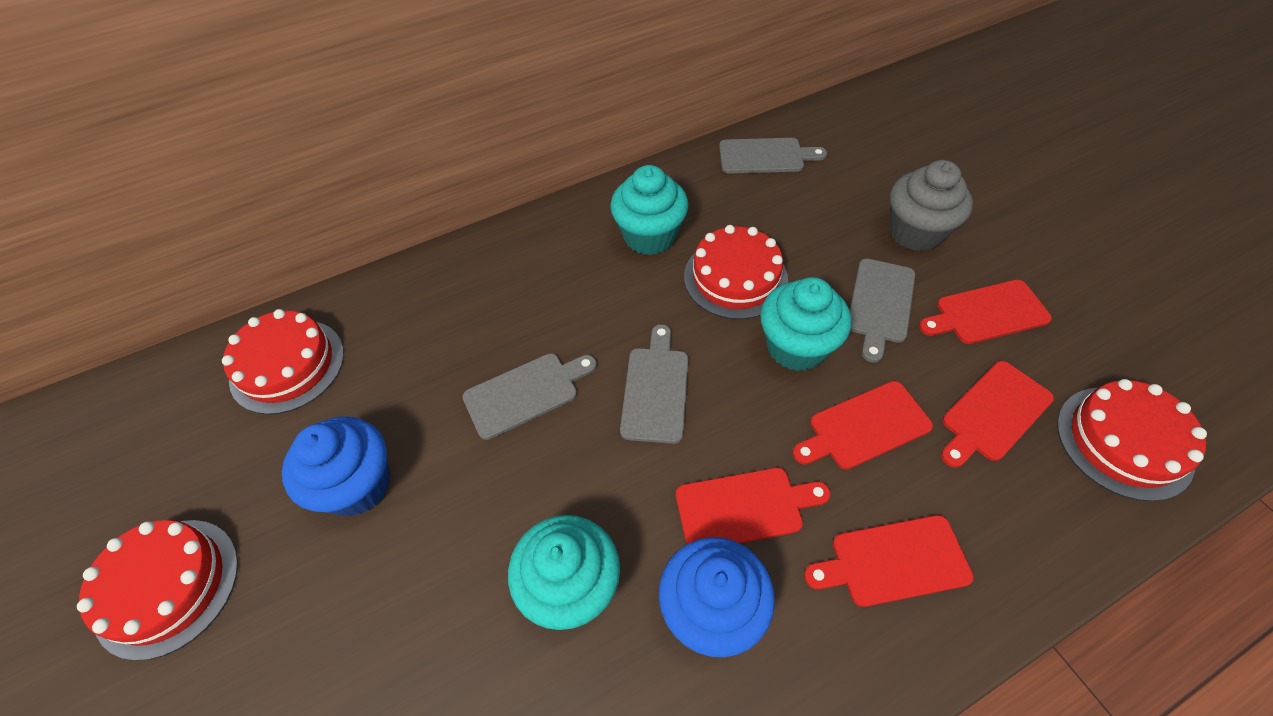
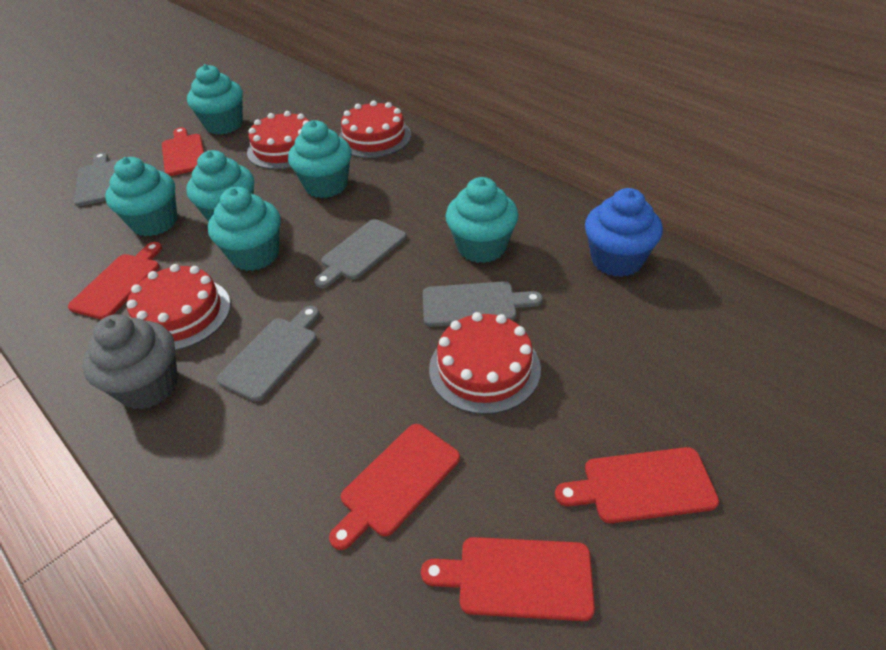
blue cupcake: [282,417,390,516] [659,537,775,657] = 2 -> [585,188,663,277] = 1
turquoise cupcake: [508,515,620,630] [610,165,689,255] [760,277,851,371] = 3 -> [105,157,177,236] [186,150,254,222] [187,64,243,135] [208,187,281,271] [288,120,351,198] [445,177,518,263] = 6

